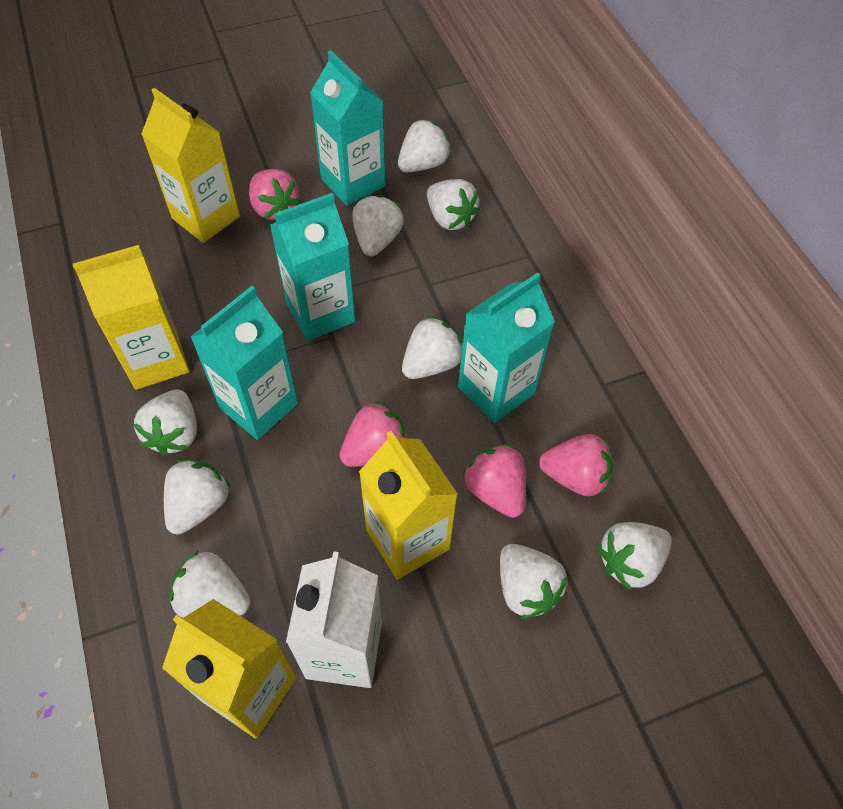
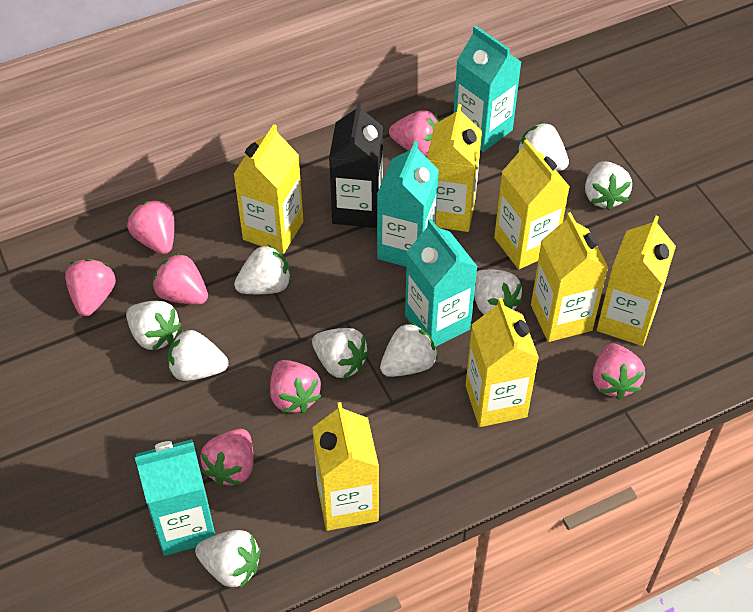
black carton: none = 0 -> [329,101,383,228] = 1
pink strawberry: [249,169,300,220] [340,401,408,467] [463,444,526,518] [539,434,614,496] = 4 -> [65,259,116,316] [127,200,175,254] [152,252,208,305] [200,429,253,486] [270,360,321,413] [389,110,439,156] [593,343,645,400] = 7
white carton: [286,551,382,688] = 1 -> none = 0
yellow carton: [73,245,190,390] [141,88,240,243] [162,599,297,738] [359,431,458,580] = 4 -> [234,124,303,254] [312,402,379,531] [427,104,482,232] [465,298,539,427] [494,139,570,269] [531,212,608,342] [597,216,676,346] = 7

